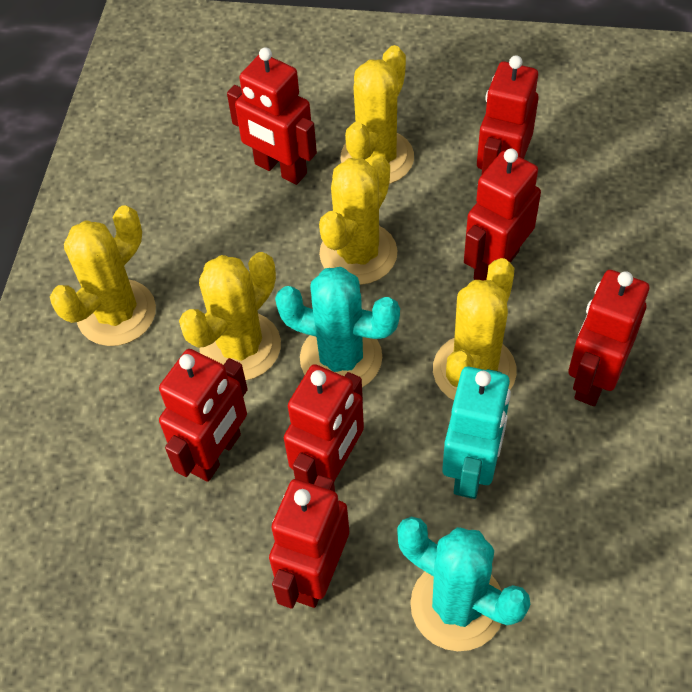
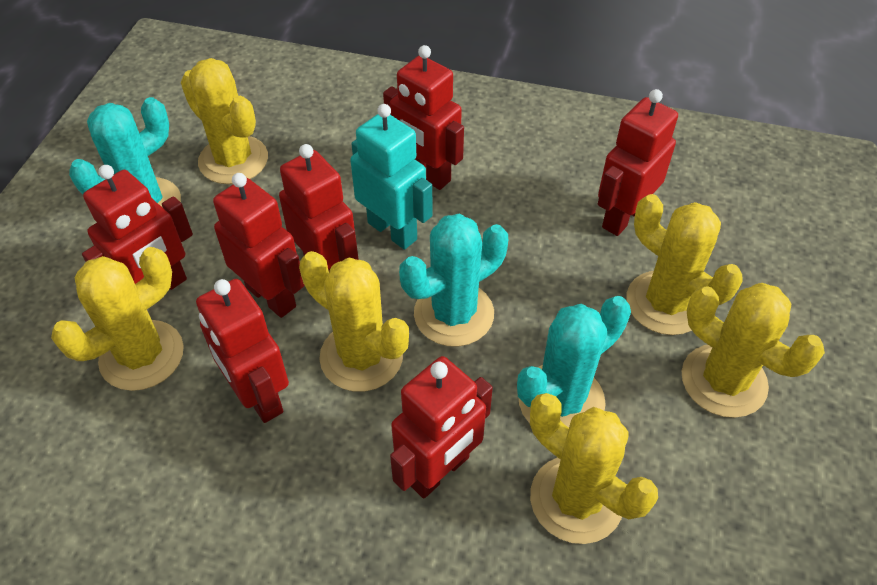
turquoise cactus: [275,267,400,387] [397,517,530,651] = 2 -> [69,97,181,208] [399,214,508,347] [517,296,631,428] = 3
yellow cactus: [50,206,156,346] [179,252,281,380] [319,155,397,285] [340,45,414,184] [433,258,517,400] = 5 -> [51,247,184,391] [181,58,268,184] [299,251,409,392] [530,393,658,544] [626,194,743,335] [682,283,825,418] = 6

